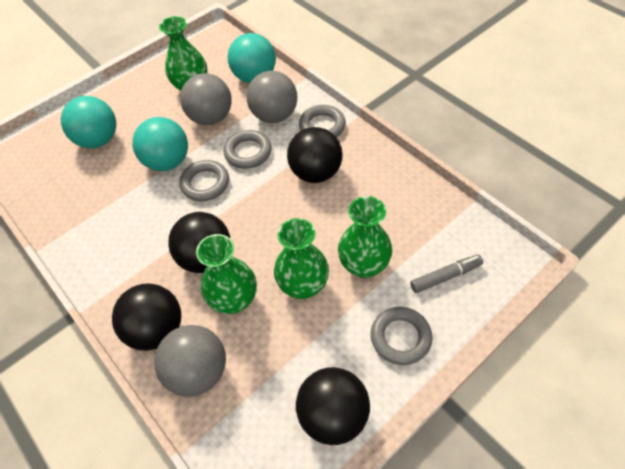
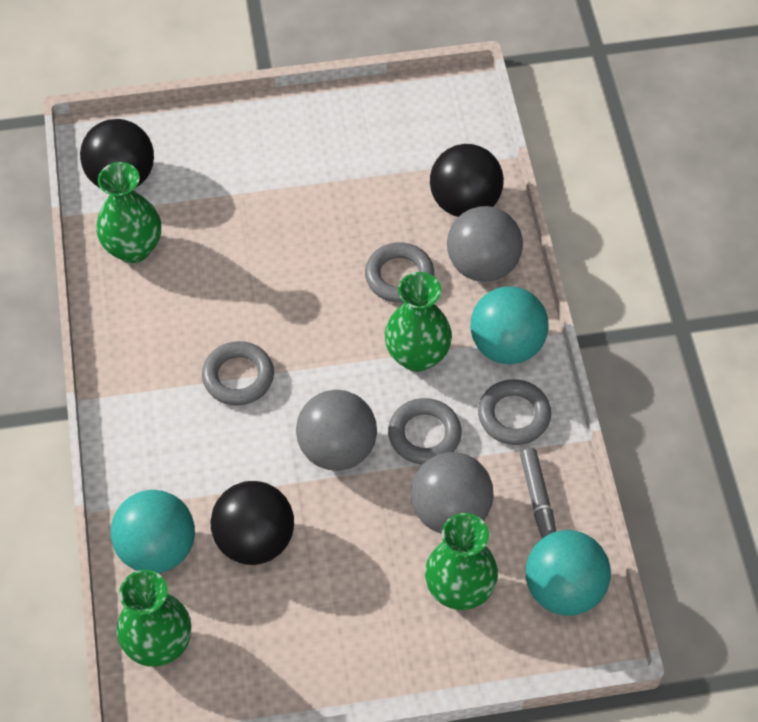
black ball: [112,283,181,351] [168,212,230,273] [287,127,343,183] [296,367,370,445] = 4 -> [80,119,154,188] [210,481,294,565] [430,144,504,217] = 3

